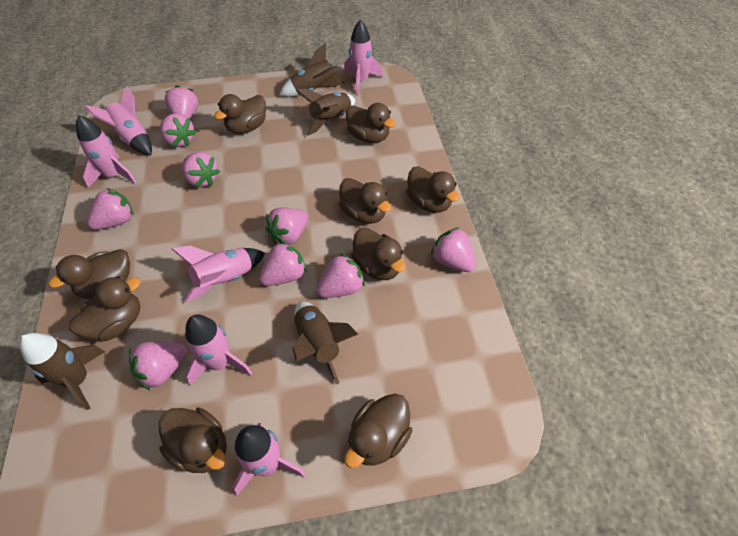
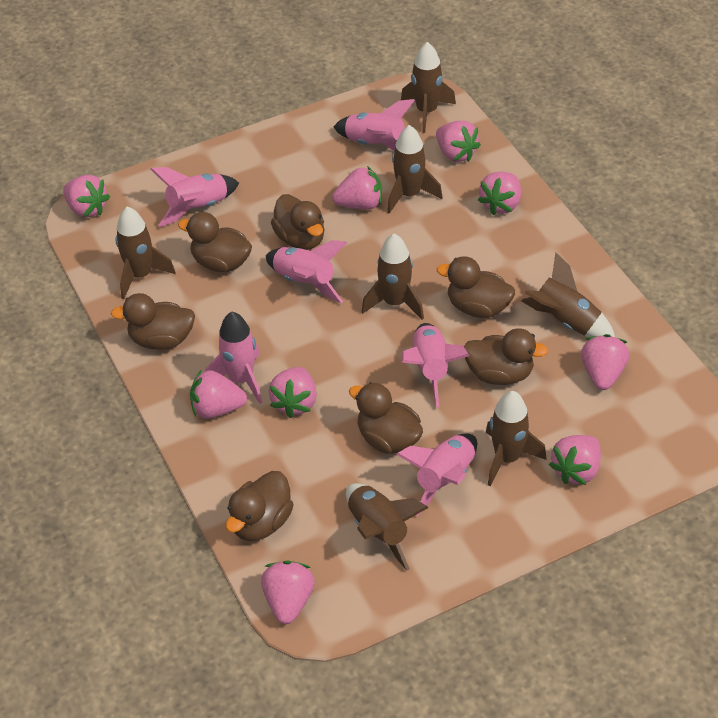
brown duck: [48,249,130,299] [69,276,141,341] [159,407,227,473] [214,94,266,134] [339,178,391,224] [344,393,412,468] [346,103,396,143] [351,228,406,280] [406,166,460,213] = 9 -> [111,293,195,350] [178,212,252,272] [226,471,293,541] [271,194,325,250] [349,382,423,454] [437,256,515,318] [464,329,549,385] = 7
brown rocket: [19,333,105,410] [279,43,345,97] [292,301,358,384] [296,89,355,136] = 4 -> [115,206,176,299] [346,483,429,571] [361,234,424,320] [387,125,443,214] [401,42,456,133] [486,391,546,486] [521,253,615,337] = 7

